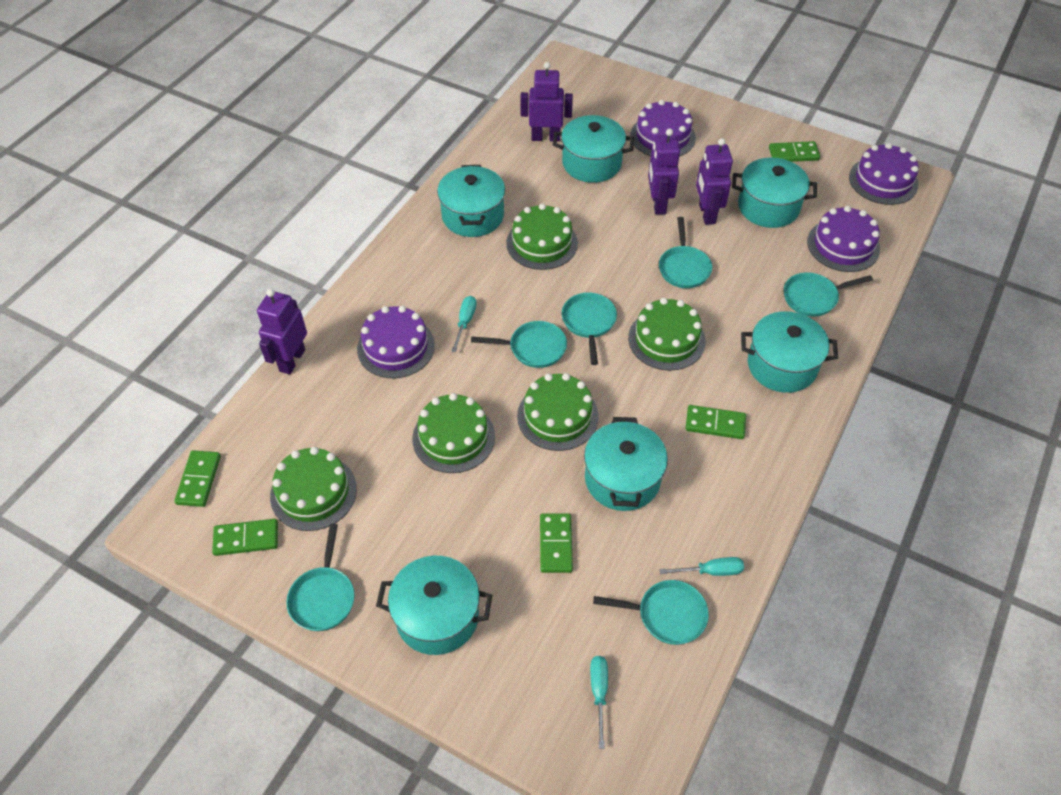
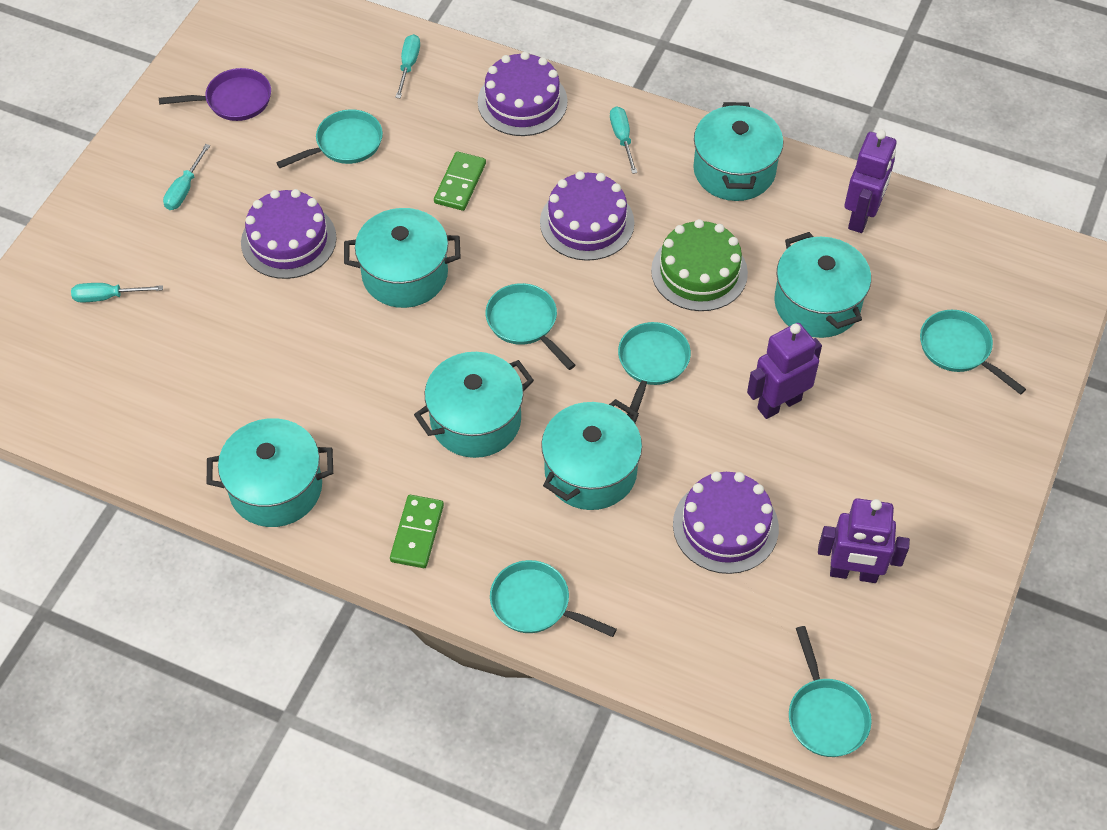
green cake: [270,447,357,531] [412,393,495,473] [506,204,578,270] [517,373,599,451] [628,298,706,371] = 5 -> [651,219,748,311] = 1
green domino: [174,450,221,507] [212,519,278,556] [540,513,573,573] [685,405,746,439] [769,141,820,162] = 5 -> [390,495,444,568] [434,151,486,211] = 2
purple pan: none = 0 -> [159,68,271,121] = 1
purple robot: [257,289,307,375] [520,62,573,142] [648,128,680,215] [696,138,733,225] = 4 -> [747,323,822,419] [818,498,910,583] [844,130,896,233] = 3
turquoise screwdriver: [451,296,476,352] [590,656,608,749] [659,557,744,576] = 3 -> [71,283,163,302] [163,144,210,210] [395,34,420,98] [610,106,637,174] = 4

